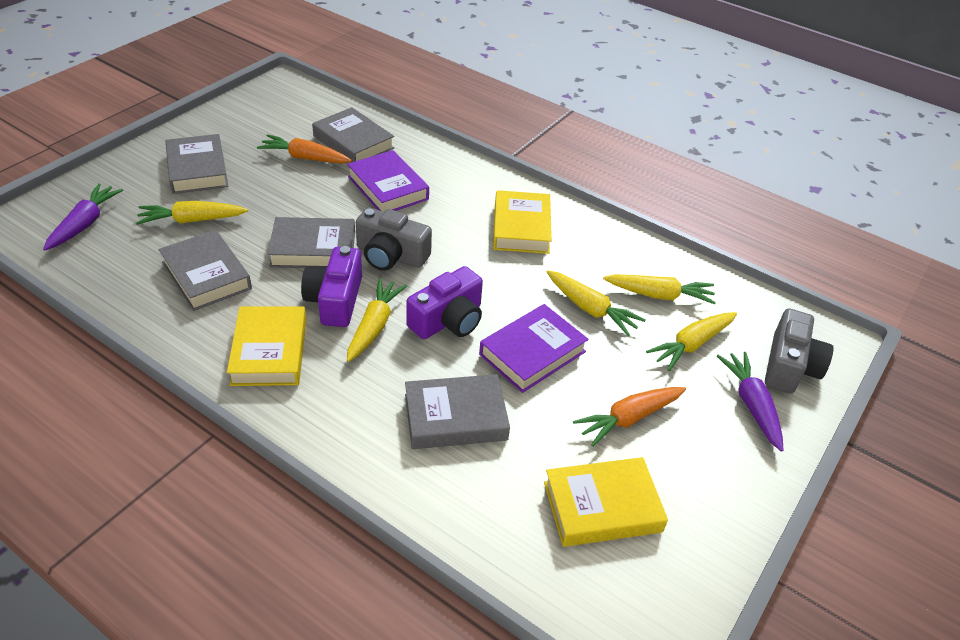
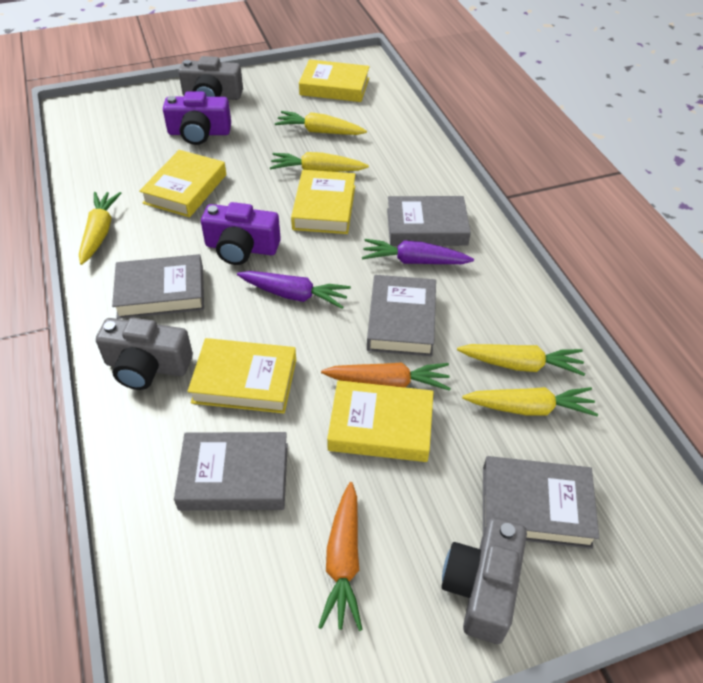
grey camera: [356,207,432,271] [765,308,833,393] = 2 -> [96,318,193,390] [178,56,243,100] [441,517,527,644] = 3
purple book: [347,150,429,212] [479,304,589,393] = 2 -> none = 0
yellow book: [227,306,306,386] [493,190,552,254] [544,457,668,547] = 3 -> [139,150,226,217] [187,338,296,414] [291,170,356,234] [299,59,370,102] [327,380,434,462] = 5

